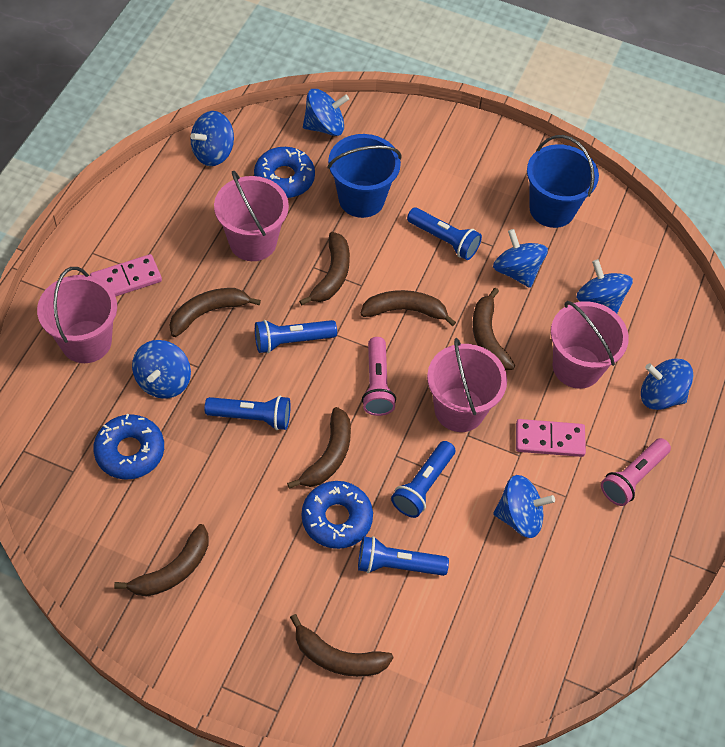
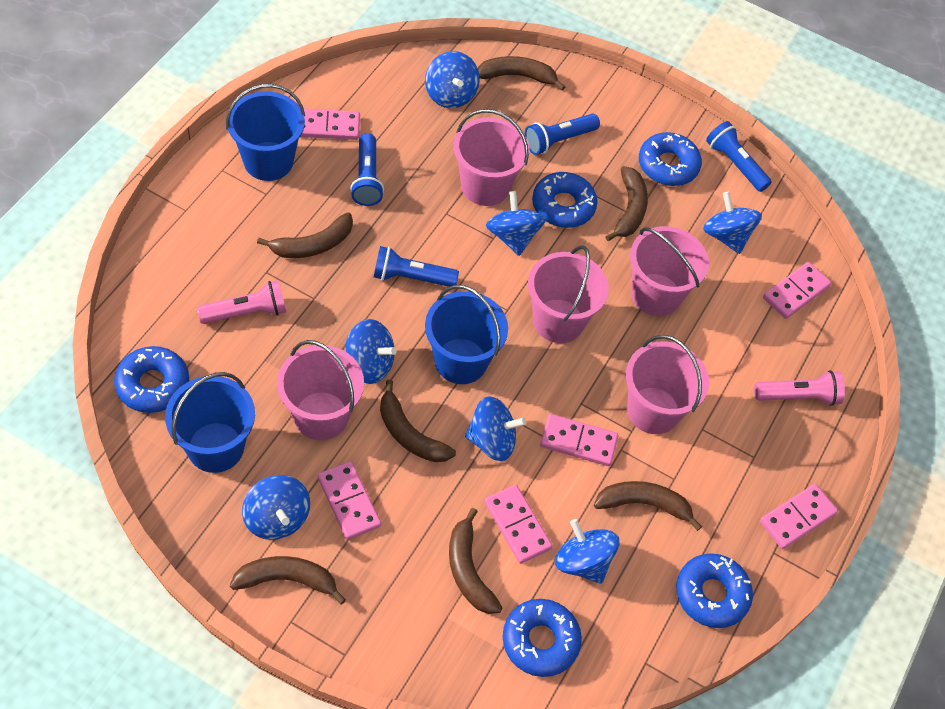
blue bucket: [328,134,401,218] [527,135,599,228] = 2 -> [165,372,255,473] [226,84,305,181] [425,285,508,384] = 3
blue donut: [93,414,164,480] [254,147,315,198] [302,481,373,549] = 3 -> [114,346,189,413] [503,599,582,677] [532,172,597,228] [639,132,702,186] [676,554,753,628] = 5
blue flashlight: [204,396,290,430] [255,320,337,353] [358,536,449,576] [391,441,455,518] [407,208,482,260] = 5 -> [350,133,384,206] [374,246,459,287] [525,114,600,155] [706,121,772,192] = 4
pink bucket: [37,267,117,363] [214,171,289,261] [427,338,507,432] [551,301,629,389] = 4 -> [277,340,364,440] [453,109,530,206] [528,245,609,343] [626,335,709,434] [630,226,709,316] = 5
pink domino: [90,254,162,297] [516,419,586,457] = 2 -> [300,109,360,140] [318,461,381,540] [484,485,553,564] [540,414,618,466] [760,484,838,549] [763,262,831,319] = 6

